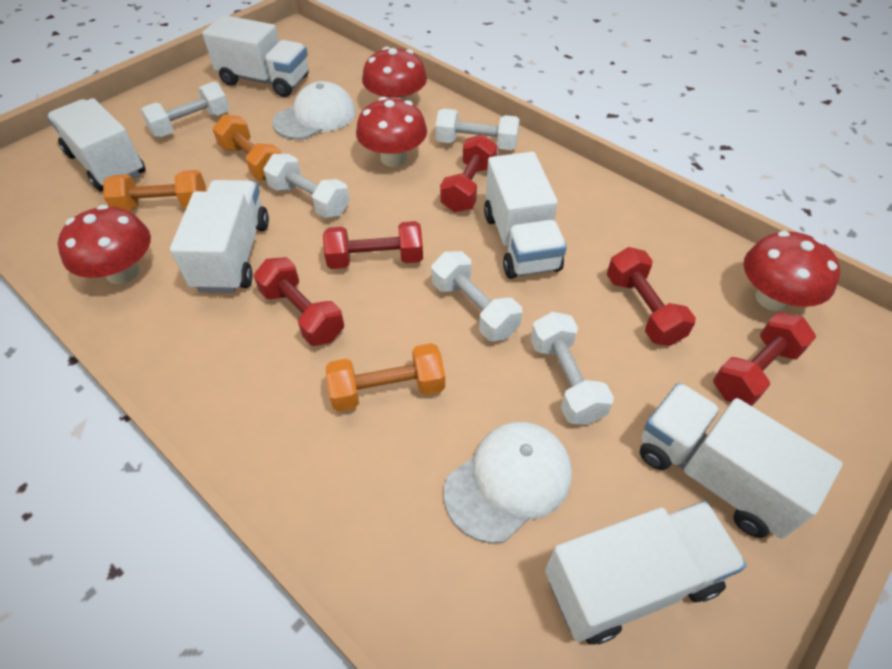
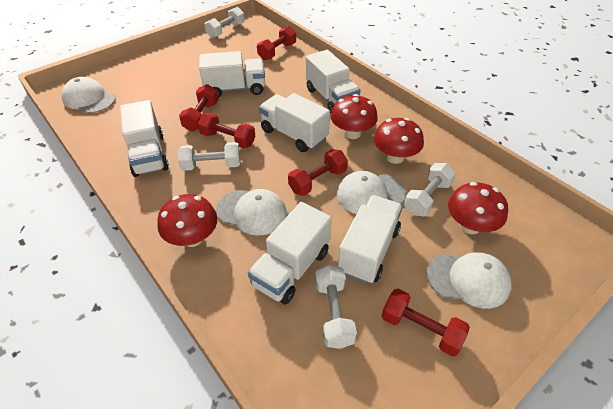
orange dumbbell: [103,170,206,211] [212,115,281,180] [326,343,445,412] = 3 -> none = 0
white cap: [272,81,356,140] [444,422,572,543] = 2 -> [62,77,116,113] [216,189,287,236] [337,171,406,214] [427,252,512,309] = 4
white dumbbell: [141,82,229,137] [263,154,350,218] [431,251,523,341] [435,108,520,150] [530,312,614,425] = 5 -> [178,142,241,171] [204,7,245,38] [315,265,357,349] [404,163,456,216] = 4

